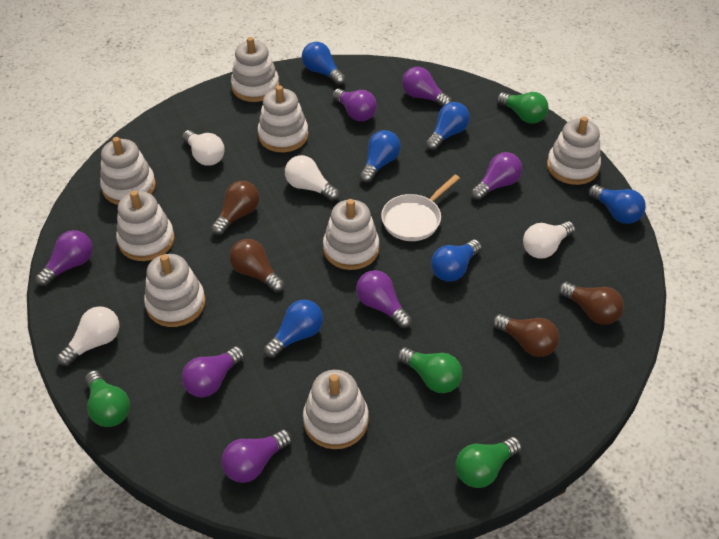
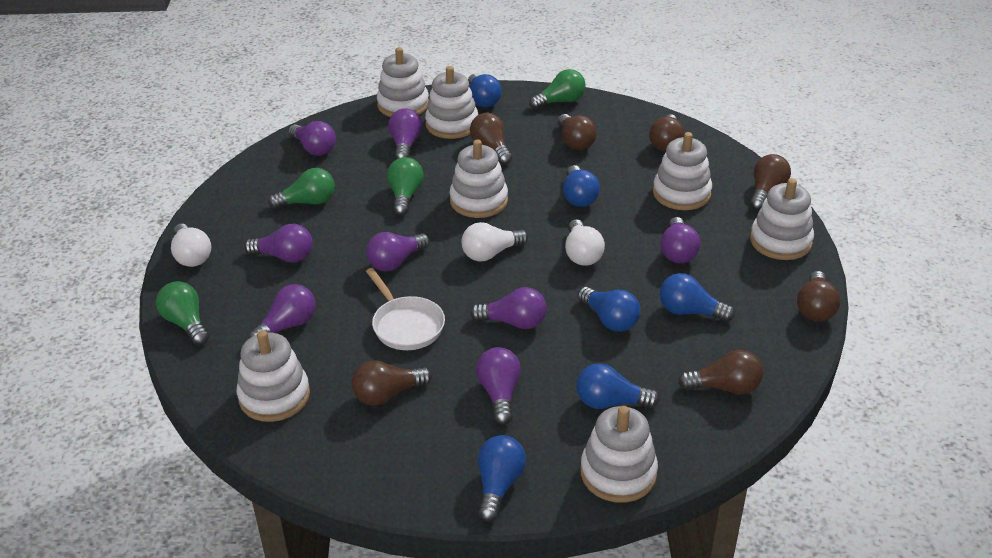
brown light bulb: [211,181,259,235] [229,239,285,292] [493,314,560,357] [559,282,624,325] = 4 -> [352,360,432,406] [470,113,512,165] [558,114,597,150] [649,114,684,151] [678,350,763,395] [750,154,791,210] [797,271,840,322] = 7
purple light bulb: [35,230,93,286] [182,346,244,397] [221,429,292,483] [332,89,377,121] [356,270,412,328] [402,67,452,106] [471,152,523,200] = 7 -> [244,224,313,263] [249,284,316,339] [288,121,336,156] [366,232,429,271] [388,108,422,159] [470,287,547,329] [476,347,521,425] [660,217,700,263] = 8
white light bulb: [57,306,119,366] [182,130,225,166] [285,155,340,201] [523,221,575,259] = 4 -> [171,224,211,267] [461,222,528,262] [565,219,605,266] = 3
white stacking toy: [100,137,156,205] [116,190,175,261] [144,254,206,327] [231,37,279,102] [258,85,308,152] [303,370,369,449] [323,199,379,270] [547,116,601,185] = 8 -> [237,330,310,422] [377,47,429,117] [425,66,478,139] [449,139,508,218] [580,406,658,503] [653,132,712,210] [750,178,814,260] = 7

